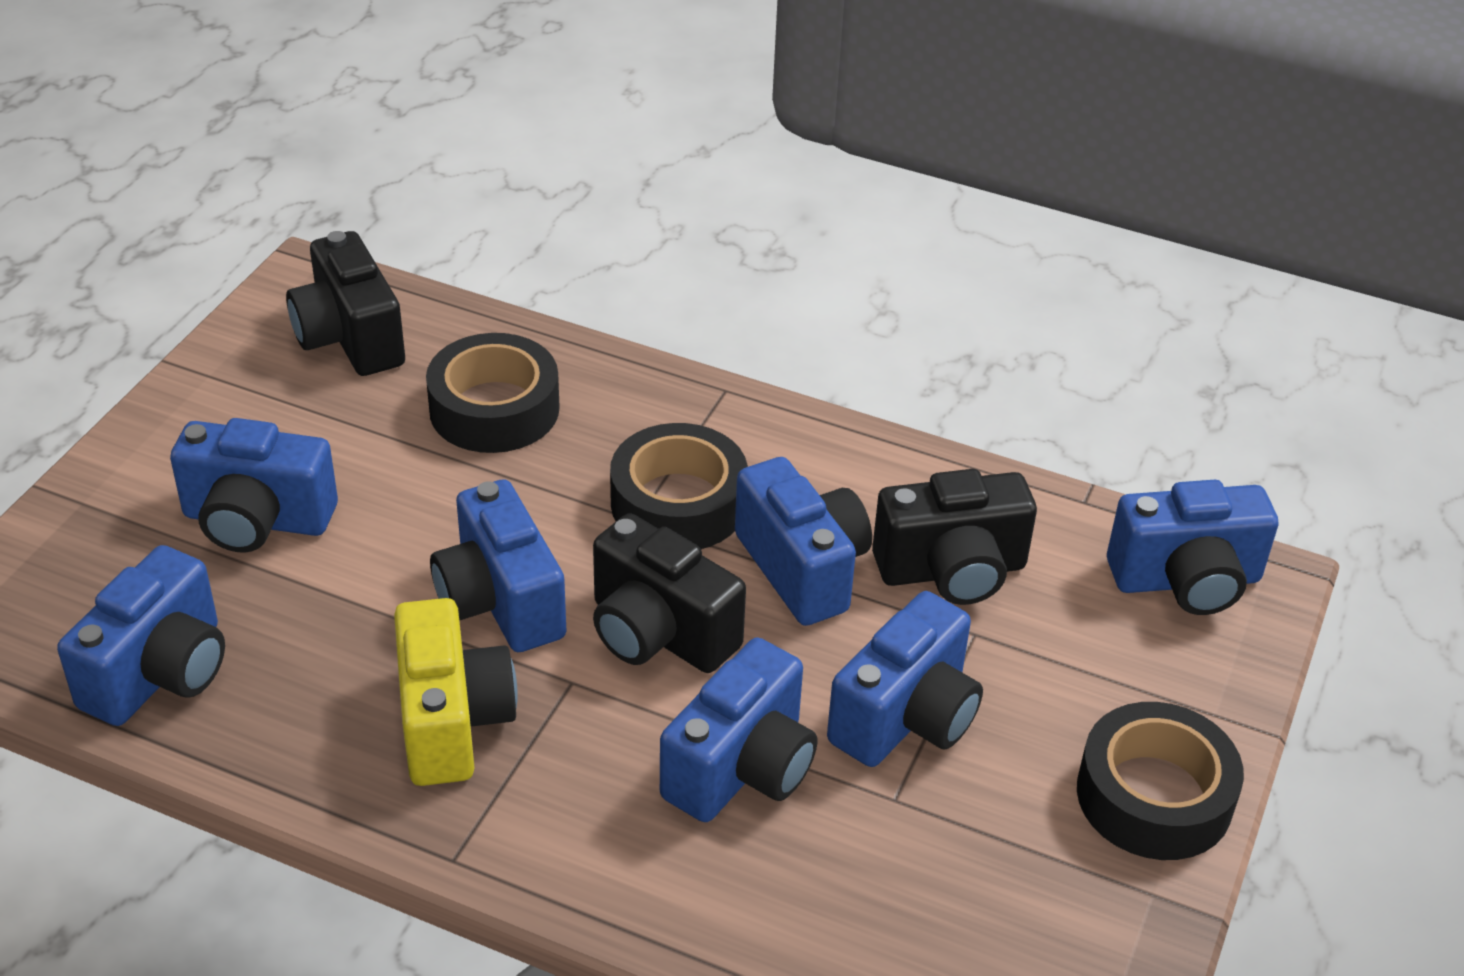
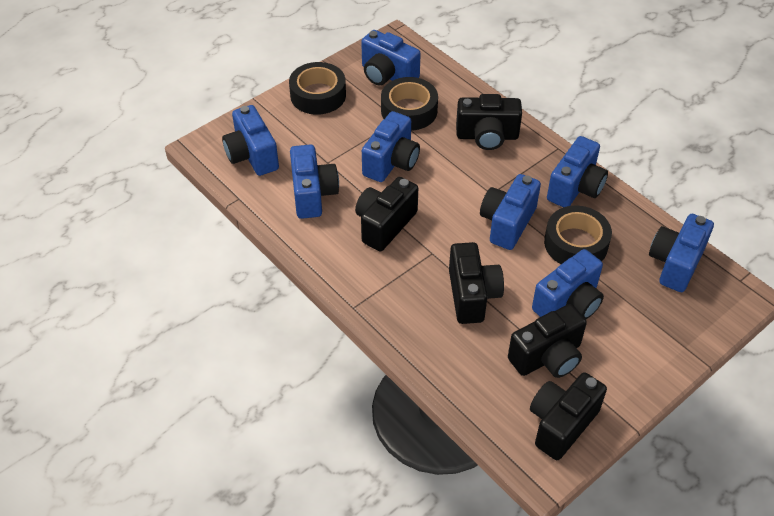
black camera: [286,231,405,376] [593,513,746,673] [872,469,1037,605] = 3 -> [355,177,418,251] [449,242,504,324] [456,94,522,150] [508,304,587,378] [530,372,607,460] = 5
blue camera: [57,545,225,726] [170,418,338,553] [430,479,566,652] [660,638,818,822] [735,457,872,626] [827,591,983,767] [1107,480,1278,615] = 7 -> [222,105,279,176] [290,144,339,219] [361,30,421,85] [362,111,420,182] [480,174,541,250] [532,249,604,319] [547,136,608,207] [649,214,714,292] = 8
yellow camera: [394,598,518,786] = 1 -> none = 0

